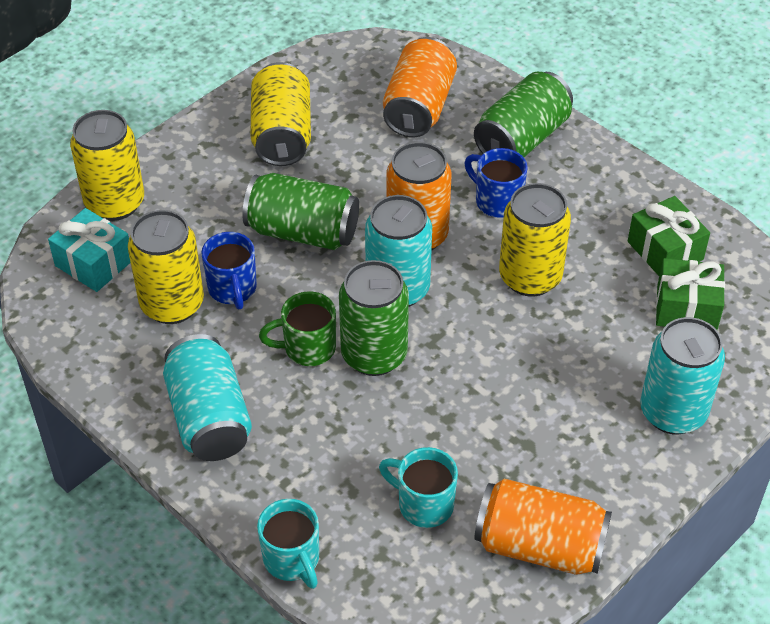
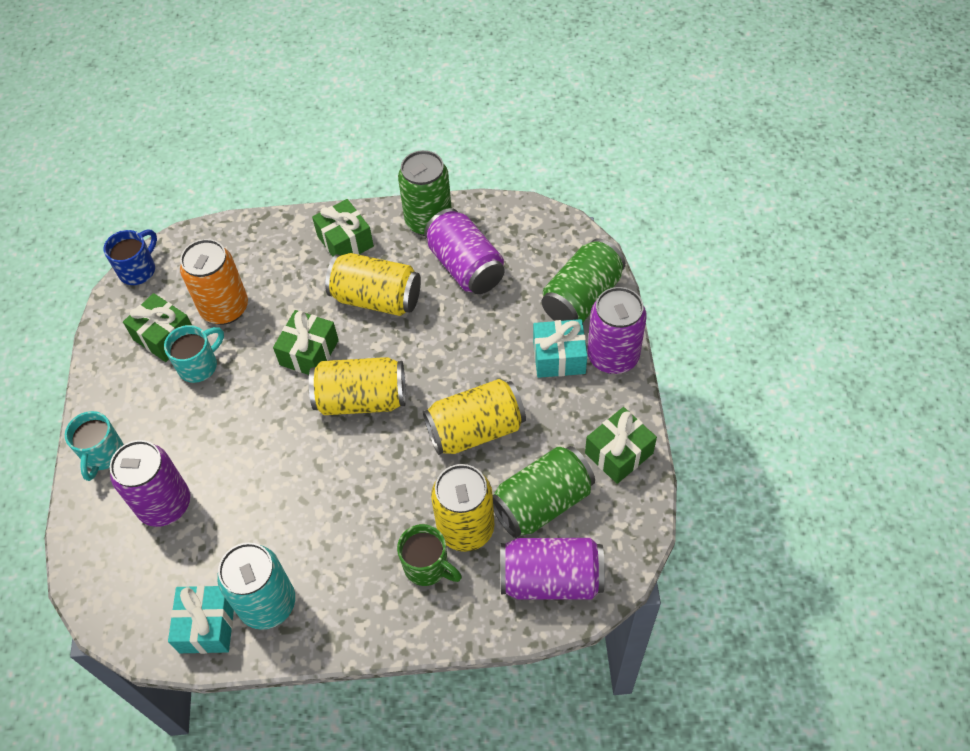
blue mug: [201,232,257,309] [464,148,528,218] = 2 -> [103,229,157,285] = 1
green gift: [628,196,710,276] [656,258,725,330] = 2 -> [123,293,192,362] [273,310,339,375] [312,199,374,257] [585,407,657,484] = 4
orange can: [383,37,457,137] [386,142,451,251] [474,479,612,575] = 3 -> [180,239,248,325] = 1
purple can: none = 0 -> [110,440,190,527] [424,208,505,294] [501,538,605,600] [587,287,647,374] = 4
turquoise can: [163,334,252,461] [365,195,432,307] [640,317,725,434] = 3 -> [217,542,295,630] = 1
turquoise gift: [48,208,131,292] = 1 -> [168,585,234,654] [533,319,587,378] = 2

